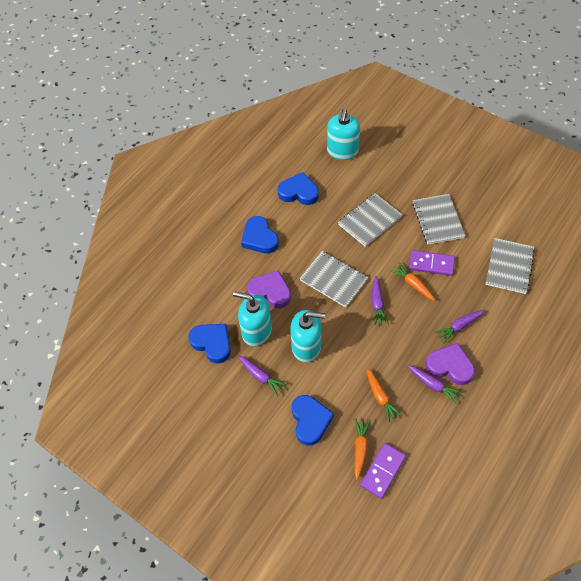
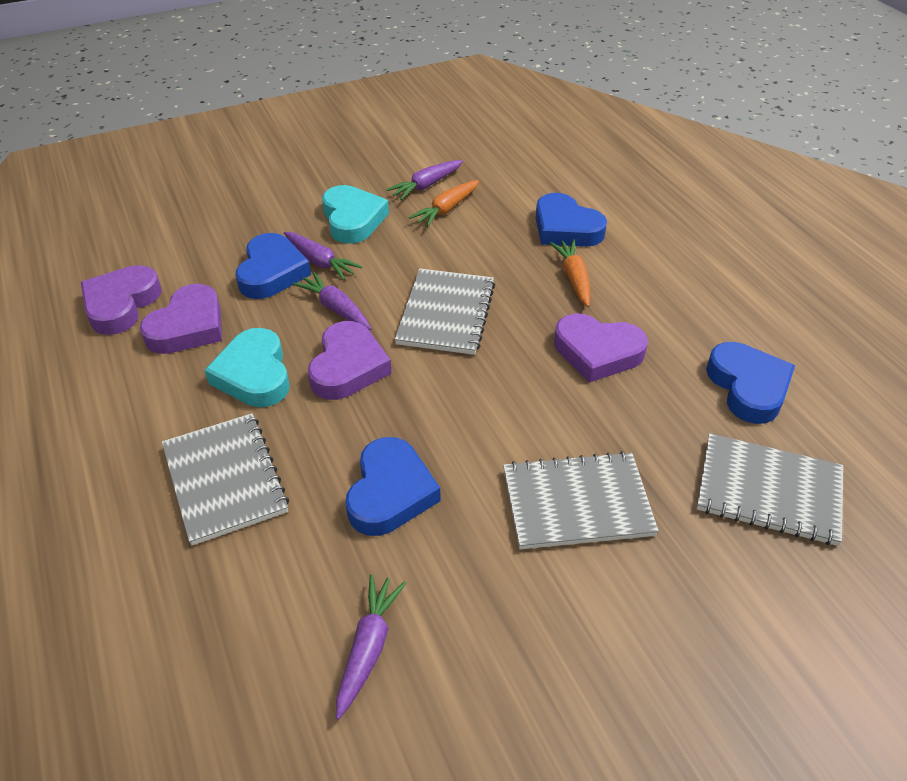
orange carrot: [355,418,371,480] [367,368,402,423] [389,262,435,301] = 3 -> [409,180,479,227] [550,239,590,307] = 2
purple domino: [360,443,406,499] [409,250,455,276] = 2 -> none = 0
purple heart: [247,270,291,309] [425,343,475,385] = 2 -> [81,265,161,335] [139,284,222,354] [308,321,392,400] [554,313,648,383] = 4
turquoise heart: none = 0 -> [205,328,290,407] [322,185,389,244] = 2
turquoise soap dispenser: [233,291,272,347] [290,310,325,363] [327,108,360,160] = 3 -> none = 0

